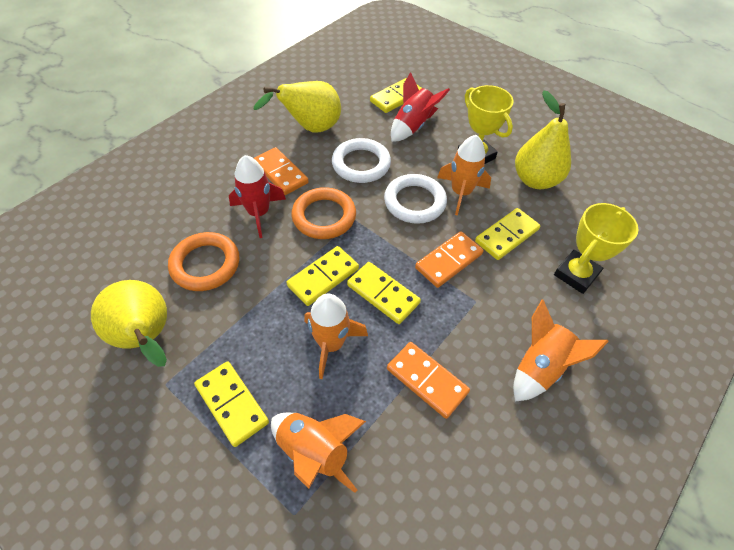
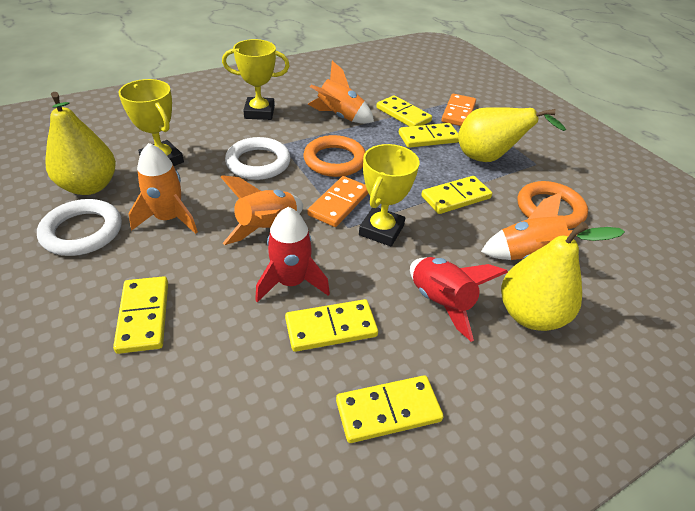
orange domino: [254,147,309,195] [387,342,470,419] [415,231,484,288] = 3 -> [307,176,368,227] [441,94,476,126] = 2
yellow domino: [194,361,269,447] [286,246,359,306] [347,262,421,324] [370,78,422,113] [475,208,540,260] = 5 -> [113,276,168,354] [285,299,378,352] [336,375,444,443] [376,95,432,127] [399,123,459,148] [421,176,492,214] = 6
yellow trophy: [458,85,514,164] [554,203,639,294] = 2 -> [118,79,184,166] [222,39,290,120] [359,144,419,246] = 3

